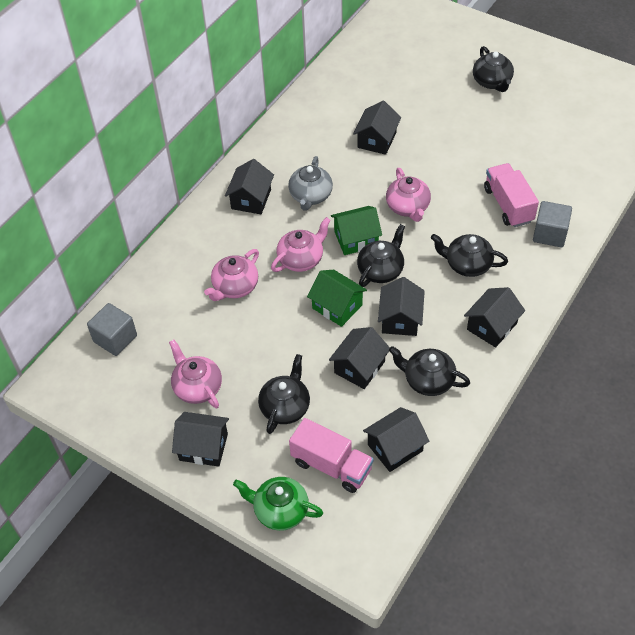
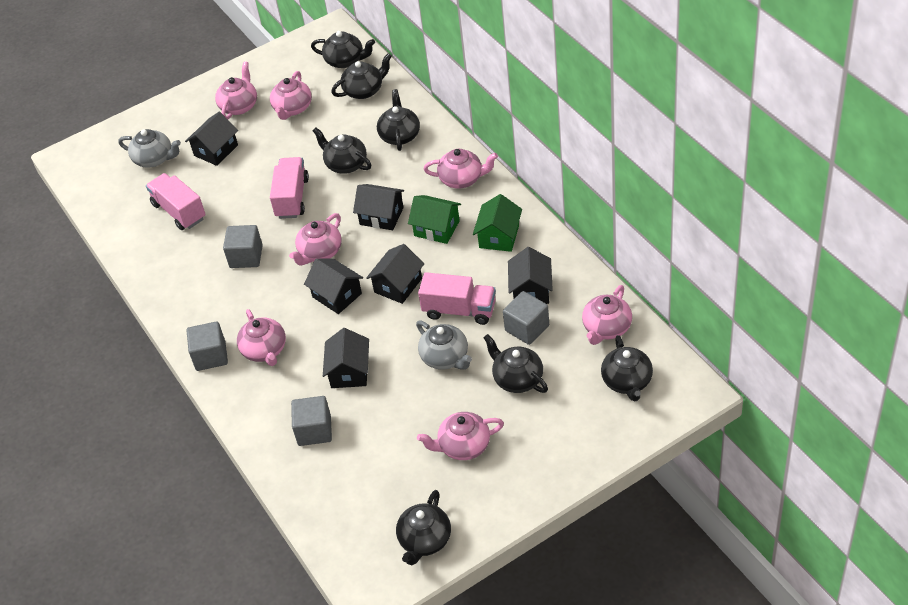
black house: [172,412,229,467] [225,159,274,214] [329,327,390,389] [353,101,401,155] [363,407,429,472] [378,277,425,336] [464,287,525,348] = 7 -> [185,112,238,166] [304,258,363,314] [323,328,369,388] [353,184,404,230] [366,244,424,304] [508,247,553,304] = 6
black teapot: [258,354,310,434] [357,224,405,287] [389,346,470,396] [431,234,508,277] [473,46,514,92] = 5 -> [311,31,375,68] [313,128,371,174] [331,53,392,99] [377,89,420,151] [396,490,451,565] [483,334,548,393] [601,335,653,402] = 7
green teapot: [233,477,323,531] = 1 -> none = 0
grey cube: [87,303,137,356] [533,201,572,247] = 2 -> [186,321,228,371] [223,225,263,268] [291,396,332,446] [503,291,549,345] = 4
grey teapot: [288,156,333,211] = 1 -> [118,129,181,168] [416,321,472,370] = 2
pink teapot: [169,340,222,408] [204,249,259,301] [271,217,331,272] [386,168,431,222] = 4 -> [215,61,257,119] [237,309,286,366] [270,71,312,120] [289,213,342,265] [417,412,504,460] [424,149,498,189] [582,285,632,345] = 7
pink truck: [289,418,374,493] [484,163,539,227] = 2 -> [146,173,206,230] [270,157,309,219] [418,272,496,325] = 3

